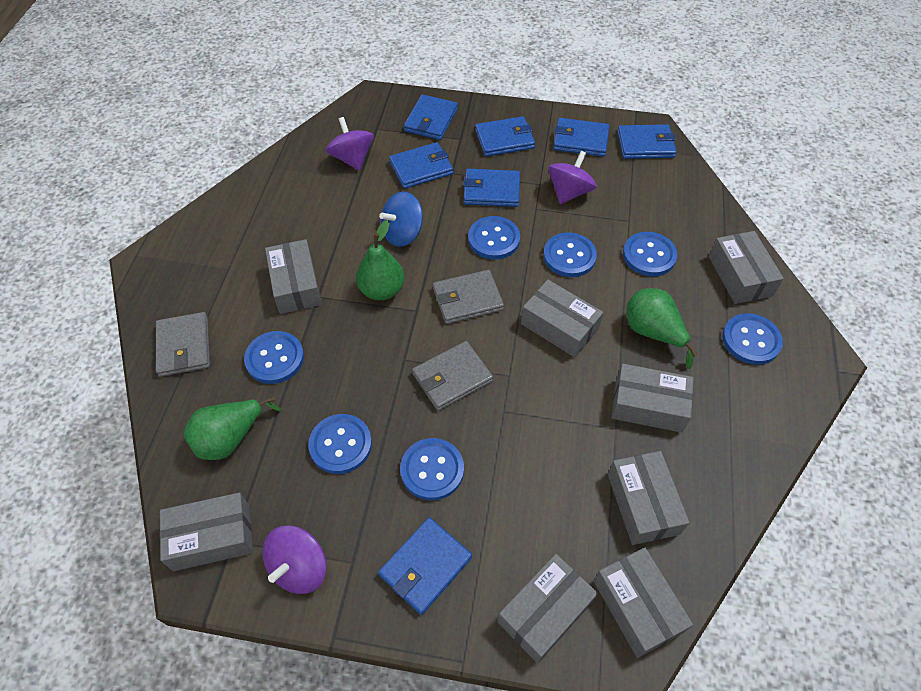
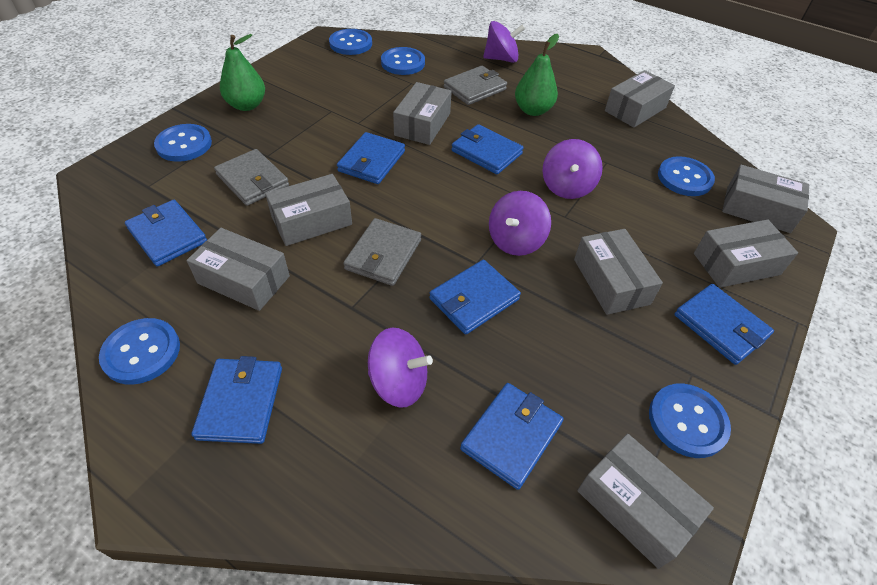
blue button: [244,331,304,384] [308,414,372,474] [400,438,464,501] [468,216,520,260] [543,232,597,277] [623,232,677,276] [722,313,783,365] = 7 -> [99,318,180,385] [154,124,212,162] [329,29,372,55] [381,47,425,75] [649,384,731,458] [658,156,715,196] = 6
blue spinning top: [379,191,423,247] = 1 -> none = 0
green pear: [184,396,281,460] [356,220,405,300] [626,288,698,369] = 3 -> [220,34,265,111] [515,34,559,116] = 2
purple spinning top: [262,525,327,594] [326,117,374,171] [548,151,597,204] = 3 -> [368,327,433,408] [483,21,525,63] [489,191,551,256] [543,139,603,199] = 4

